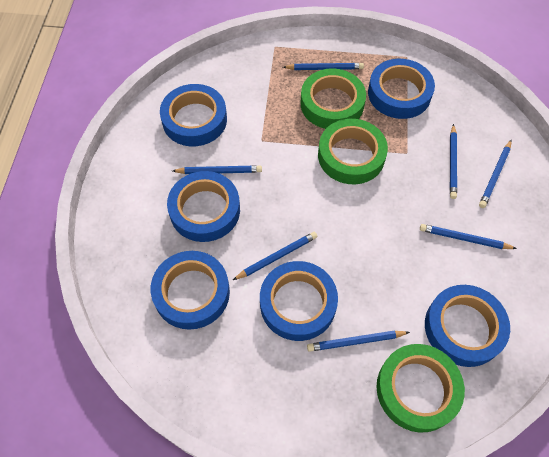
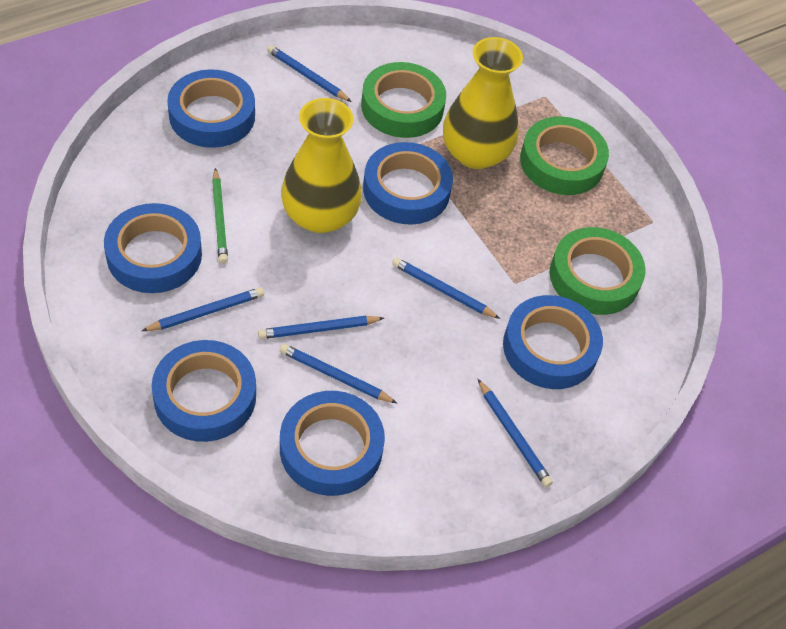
blue pencil: [173,165,262,174] [233,232,317,280] [283,63,364,70] [307,330,410,352] [420,224,517,249] [450,124,457,199] [479,140,511,208] = 7 -> [142,287,264,331] [258,316,384,339] [267,45,352,102] [280,344,397,403] [392,257,500,319] [478,379,553,487] = 6
green pencil: none = 0 -> [212,168,228,264] = 1
yellow vase: none = 0 -> [281,98,362,233] [443,37,523,169] = 2

